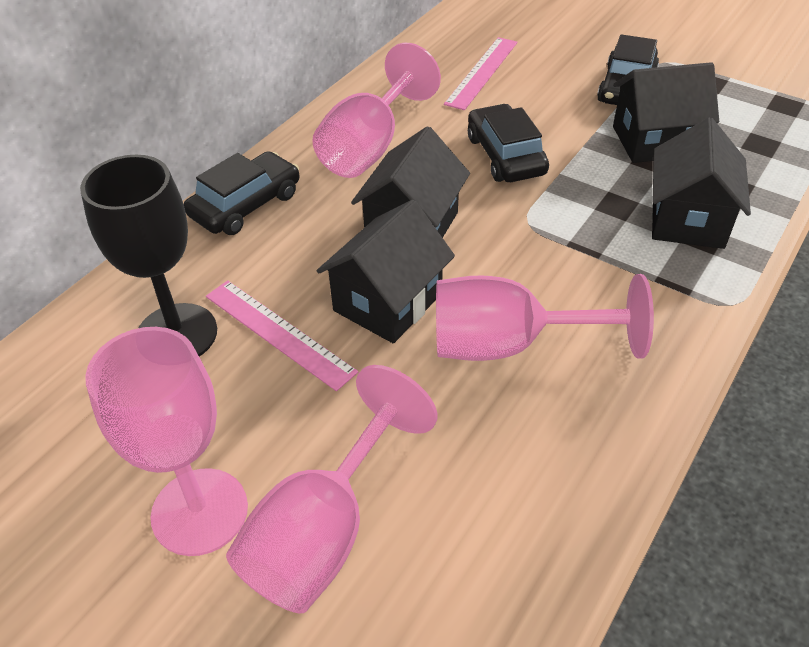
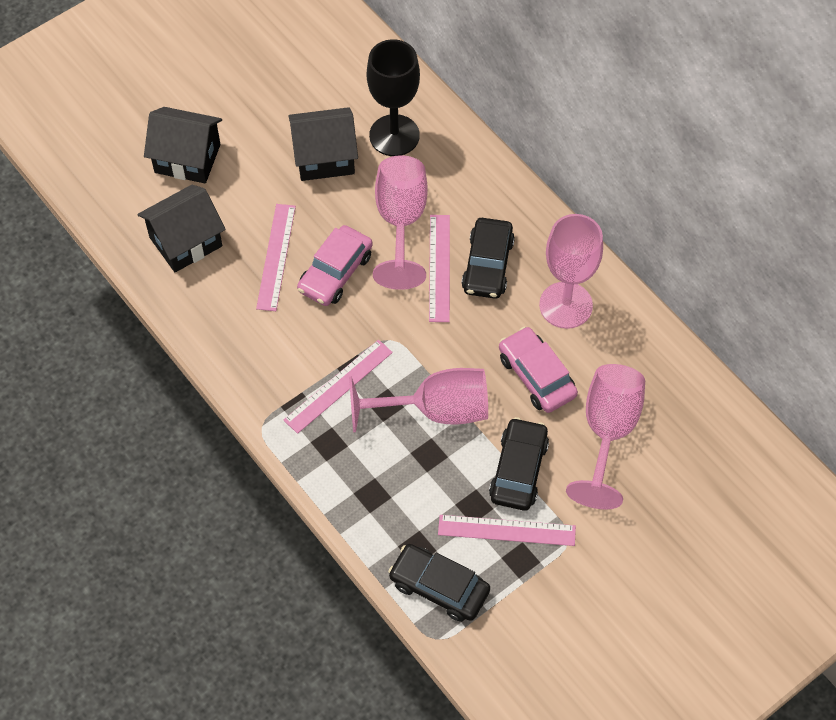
black house: [317,200,455,343] [351,126,470,238] [613,62,719,163] [652,118,751,249] = 4 -> [137,185,226,272] [144,107,222,183] [289,107,358,181] = 3
pink car: none = 0 -> [297,225,373,306] [499,327,578,413] = 2
pink ruler: [206,280,358,391] [444,37,517,110] = 2 -> [256,204,296,311] [284,340,393,434] [429,215,450,322] [438,515,576,546] = 4

